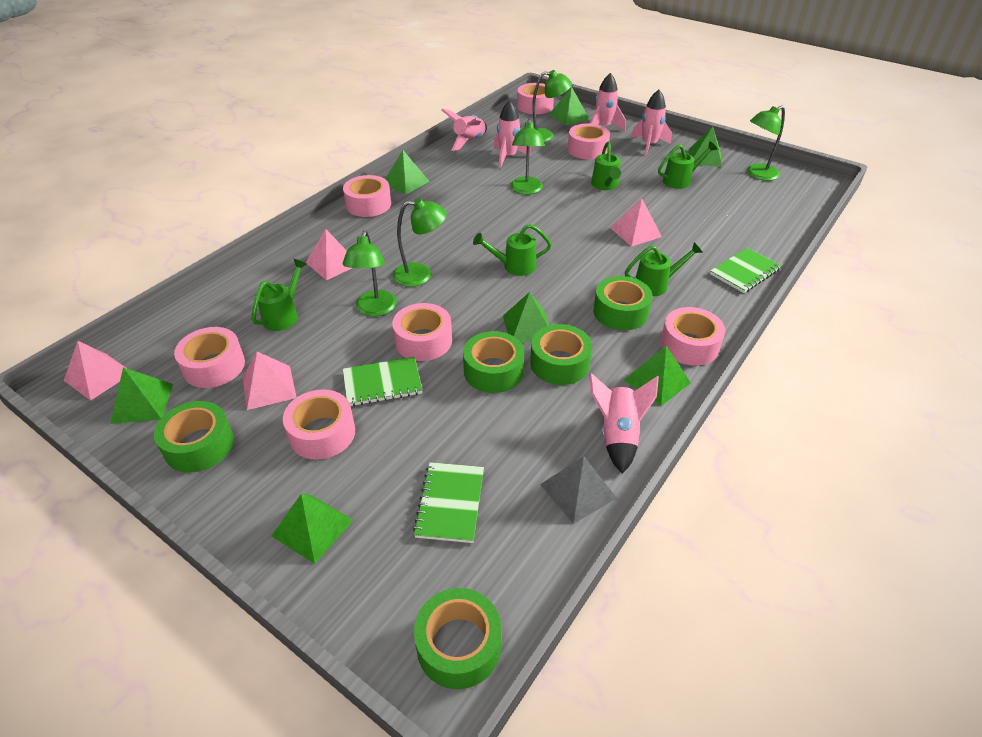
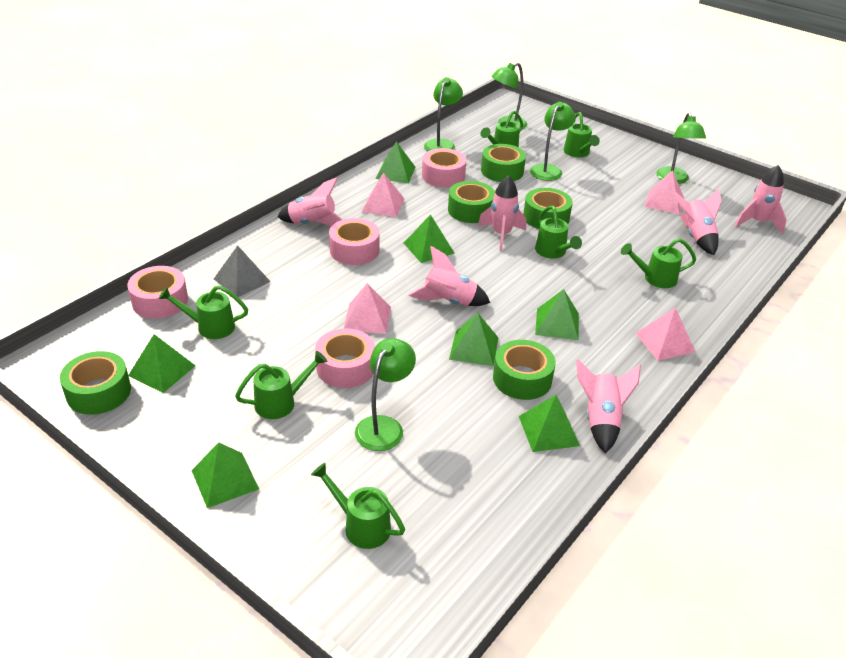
green notebook: [343,357,423,406] [413,462,484,543] [710,248,781,293] = 3 -> none = 0
green watering can: [252,259,307,331] [473,224,552,276] [591,141,621,190] [625,242,703,296] [658,141,717,189] = 5 -> [158,285,248,339] [235,351,328,419] [311,463,405,549] [481,110,523,147] [535,206,582,258] [564,112,600,157] [621,238,696,288] = 7
pink rocket: [441,109,487,151] [493,100,532,169] [589,73,626,131] [589,373,659,474] [631,90,672,156] = 5 -> [278,177,342,226] [409,246,490,306] [478,175,526,251] [576,359,641,453] [674,188,722,255] [735,165,787,233] = 6
pink tape: [174,327,245,388] [283,389,355,460] [343,175,391,217] [392,303,452,361] [517,83,554,114] [568,124,610,160] [660,307,725,366] = 7 -> [127,266,188,319] [315,328,375,388] [329,218,380,265] [422,148,466,187] = 4

